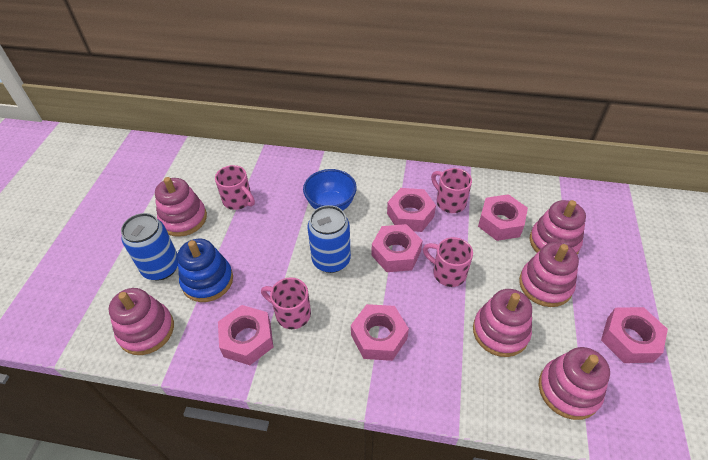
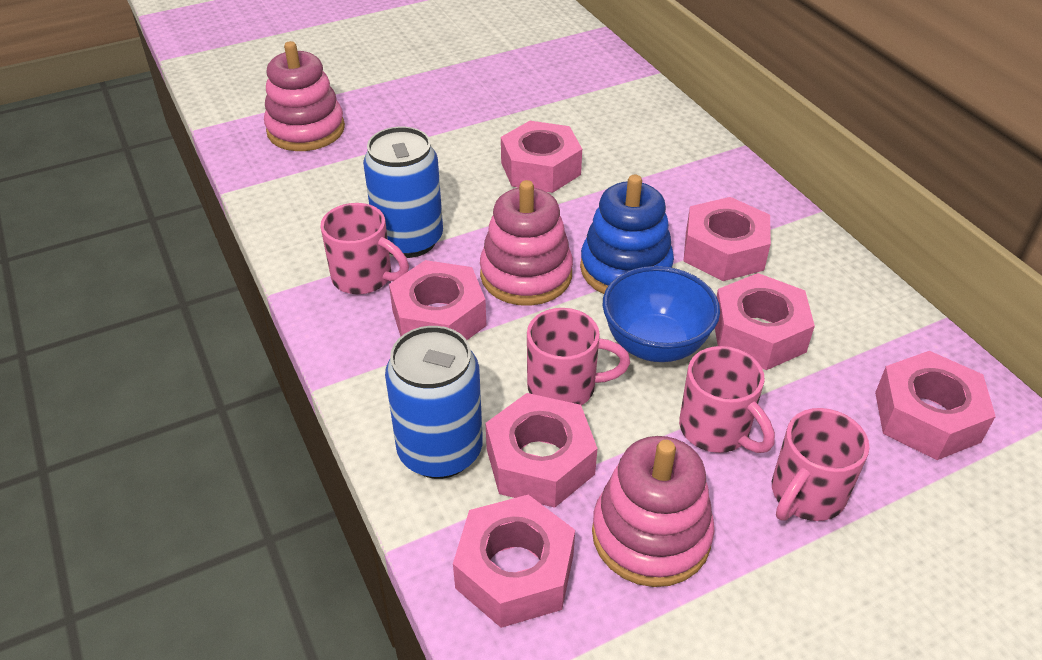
pink nut: [218,305,273,365] [351,304,409,361] [371,224,423,272] [387,188,436,232] [478,194,528,241] [601,307,668,363] = 6 -> [389,260,486,340] [453,495,575,628] [486,393,598,508] [501,121,582,193] [683,197,771,281] [715,273,815,370] [875,351,996,460] = 7
pink stacking toy: [109,288,174,355] [155,177,207,237] [473,289,532,357] [519,242,579,307] [530,200,586,254] [539,347,610,420] = 6 -> [264,41,345,151] [480,180,573,306] [592,436,715,587] = 3

